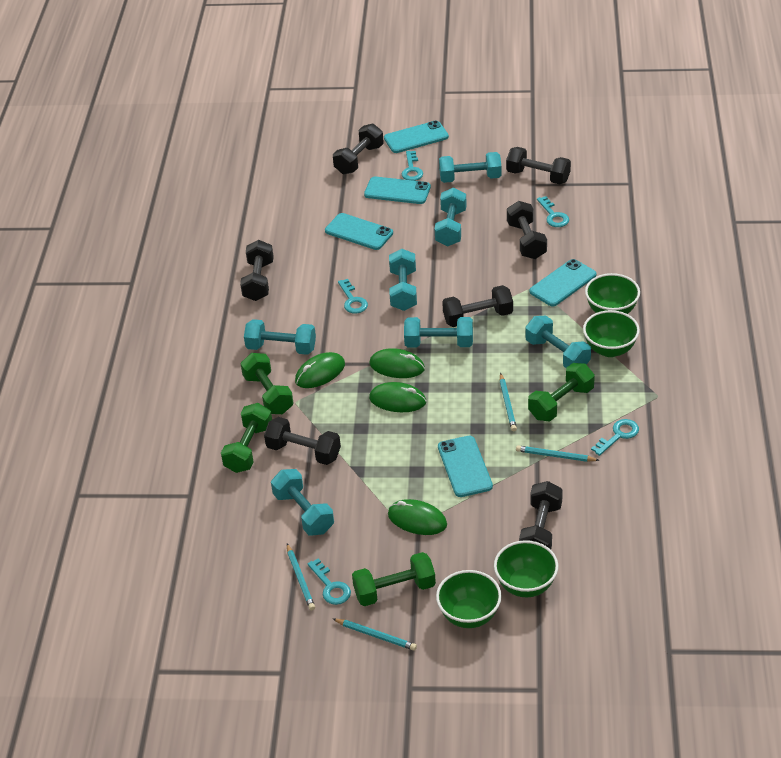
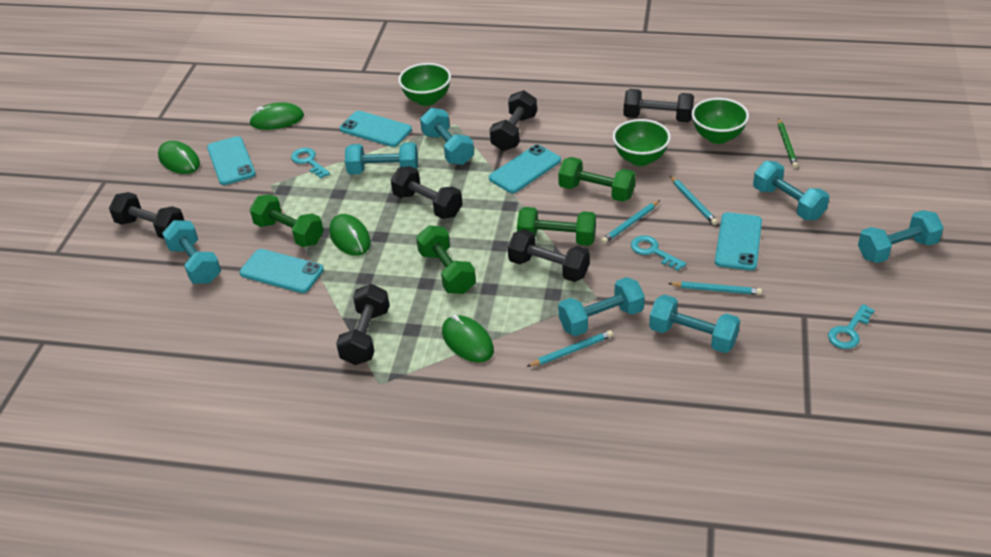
black dumbbell: [240,240,274,301] [264,417,341,465] [333,123,384,174] [442,285,513,327] [506,147,571,184] [507,201,547,259] [519,481,563,549] = 7 -> [109,192,185,239] [336,284,390,365] [391,166,463,219] [490,90,537,151] [508,229,590,282] [623,89,694,122] = 6
green bowl: [436,570,502,628] [494,540,558,597] [583,310,640,357] [585,273,640,314] = 4 -> [398,63,451,106] [613,119,671,166] [692,98,749,144] = 3
green pencil: none = 0 -> [778,118,798,168] = 1
turquoise key: [307,558,351,605] [338,279,368,314] [402,151,423,181] [537,196,569,227] [591,419,639,456] = 5 -> [291,148,330,179] [631,235,686,271] [828,304,875,349] = 3

